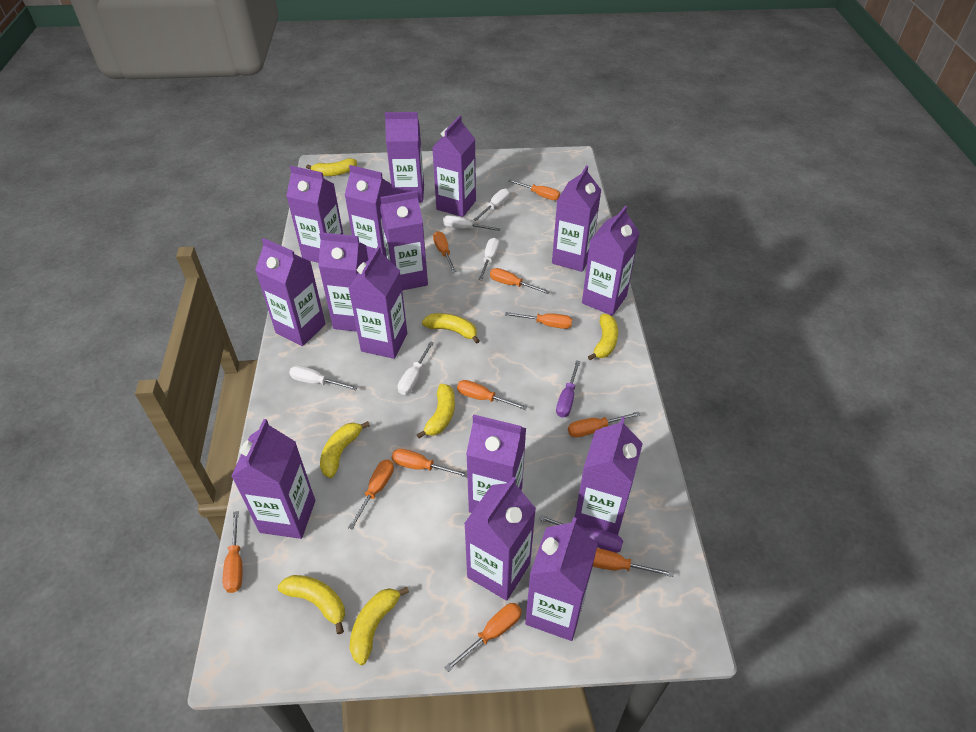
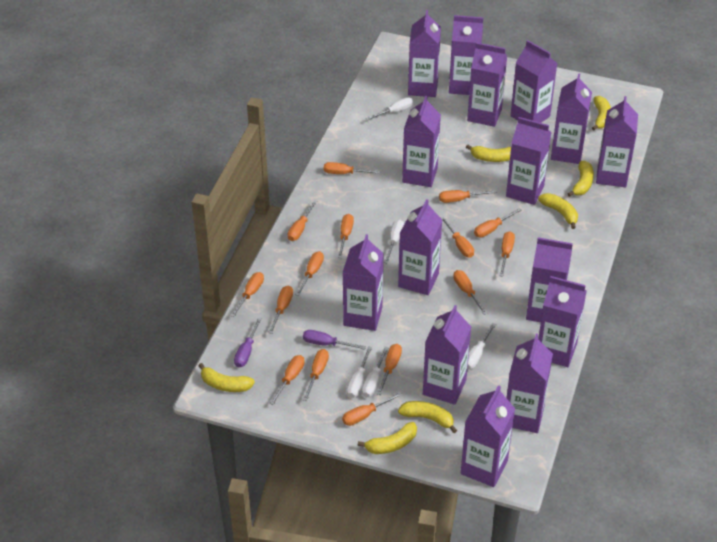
orange screwdriver: [223,511,242,593] [348,460,394,530] [392,449,467,477] [433,231,456,272] [444,603,522,672] [457,380,527,410] [490,268,550,294] [505,312,572,329] [509,179,560,200] [568,411,641,438] [592,548,673,577] = 11 -> [231,272,264,317] [268,286,293,334] [270,355,305,405] [288,200,317,241] [296,251,324,296] [303,349,329,401] [324,162,380,174] [338,214,354,258] [342,392,402,426] [377,344,402,395] [439,190,497,203] [441,217,474,258] [453,270,487,315] [474,208,522,237] [499,231,515,277] = 15

